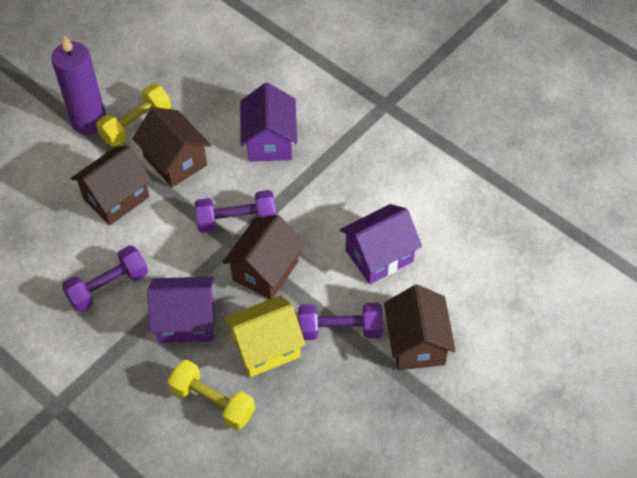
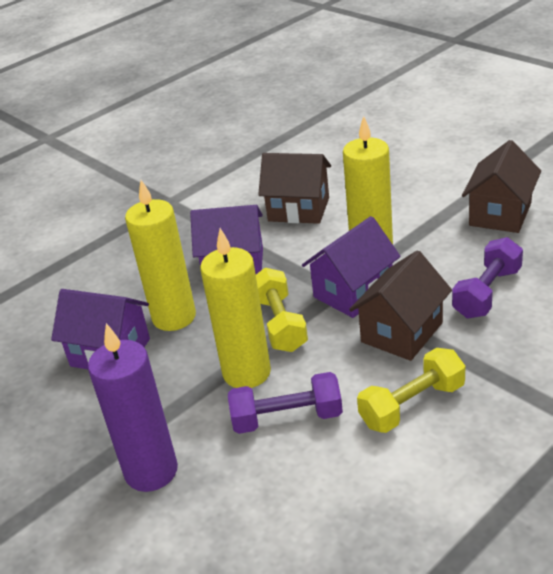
brown house: [71,146,151,225] [132,107,211,188] [222,215,305,299] [384,285,456,370] = 4 -> [258,153,331,224] [349,250,452,361] [462,140,541,233] = 3
purple dumbbell: [62,245,148,312] [195,190,276,233] [298,303,383,340] = 3 -> [228,372,343,434] [452,237,523,318] = 2
yellow candle: none = 0 -> [125,180,196,331] [200,228,271,388] [343,116,393,244] = 3
yellow house: [224,295,306,377] = 1 -> none = 0

